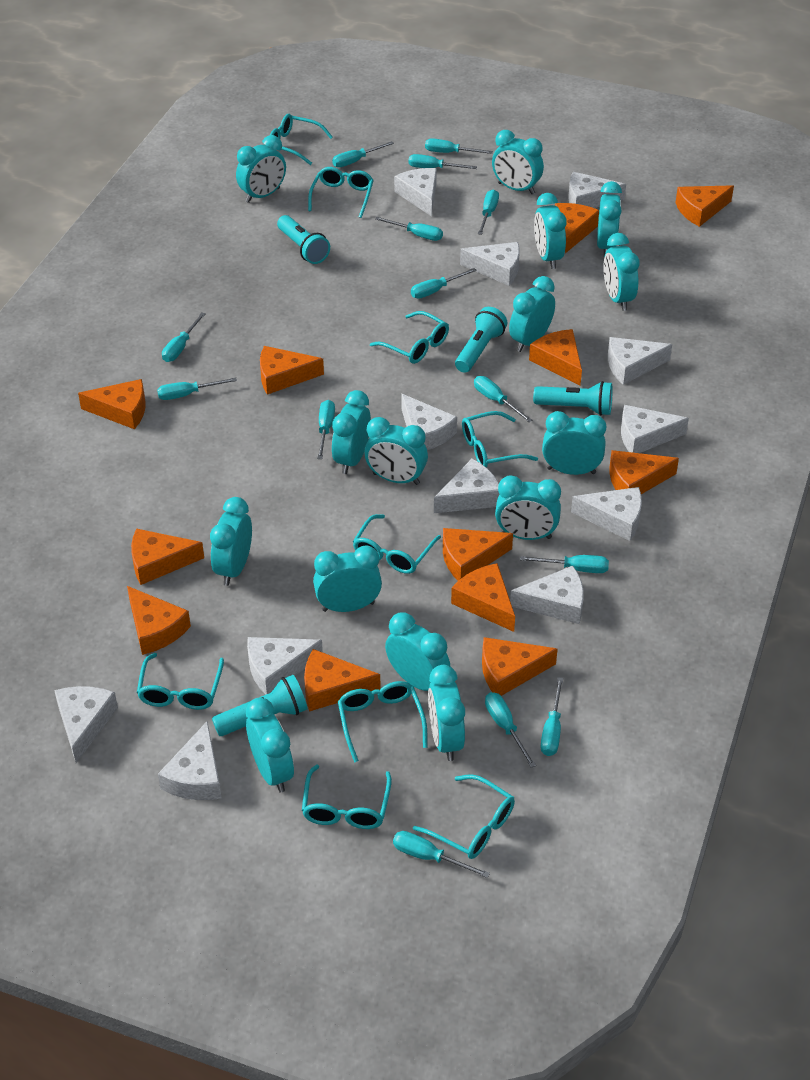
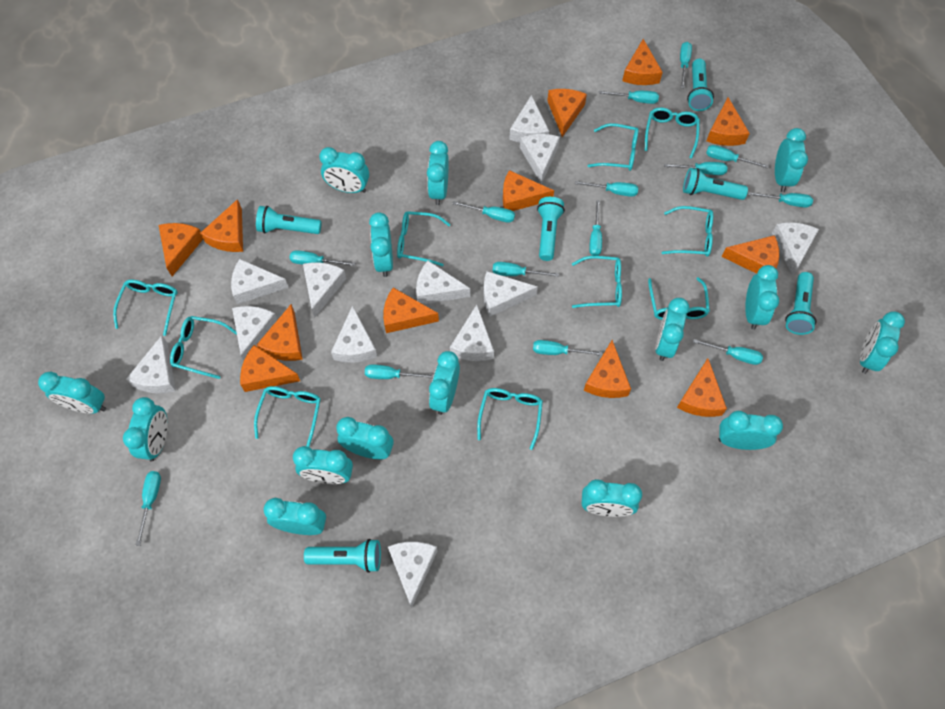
turquoise flashlight: [212,675,307,736] [277,215,330,264] [455,307,507,373] [533,381,613,416] = 4 -> [256,206,321,234] [304,539,381,573] [537,197,565,261] [683,168,748,200] [687,59,714,111] [785,272,817,335] = 6
turquoise glasses: [137,653,224,710] [270,114,333,165] [302,764,392,829] [308,167,374,218] [338,681,428,762] [353,514,441,574] [370,311,449,364] [413,774,515,859] [462,411,538,468] = 9 -> [113,279,178,336] [170,316,237,379] [254,386,321,447] [397,211,451,266] [477,388,543,450] [572,256,622,308] [588,123,639,171] [645,107,700,159] [648,277,710,320] [662,206,713,257] = 10

